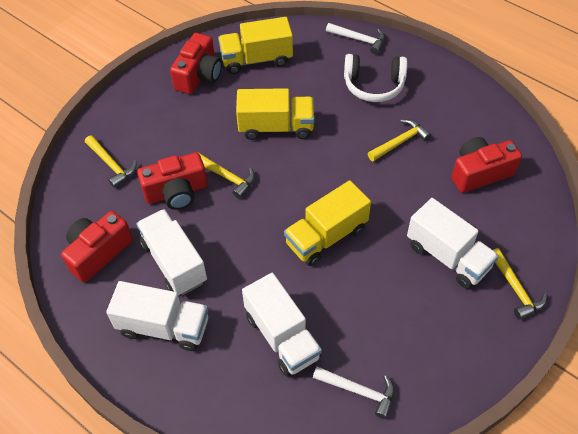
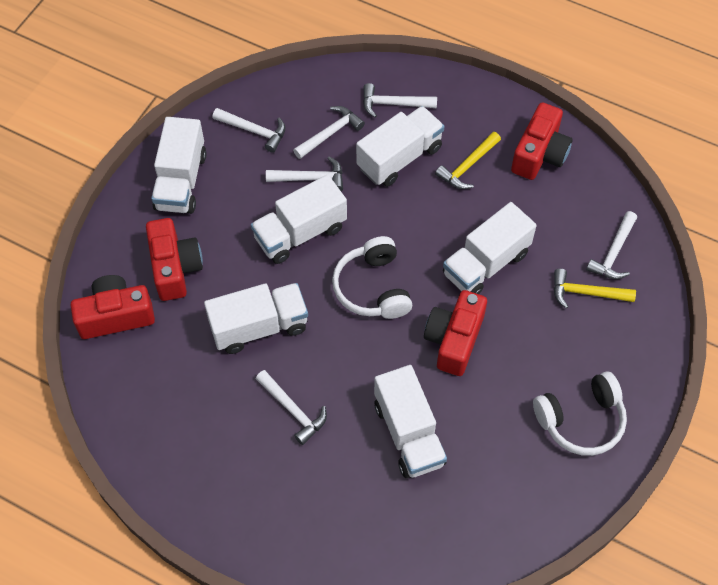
white hammer: [313,366,394,419] [326,23,385,54] = 2 -> [213,108,285,153] [256,370,327,445] [266,156,343,191] [293,106,365,159] [363,83,437,117] [586,211,637,279] = 6
white headphones: [344,54,408,102] = 1 -> [332,236,412,319] [533,372,627,456] = 2
white truck: [106,281,208,351] [136,209,207,295] [242,273,322,377] [407,198,499,289] = 4 -> [151,117,207,214] [204,283,308,354] [251,175,347,264] [356,106,444,187] [374,365,447,478] [443,202,537,294] = 6
yellow hammer: [85,135,137,188] [199,153,255,199] [367,119,431,161] [493,248,547,320] = 4 -> [435,132,501,189] [554,269,636,309] = 2
yellow truck: [218,17,293,74] [236,88,314,140] [284,180,371,266] = 3 -> none = 0

